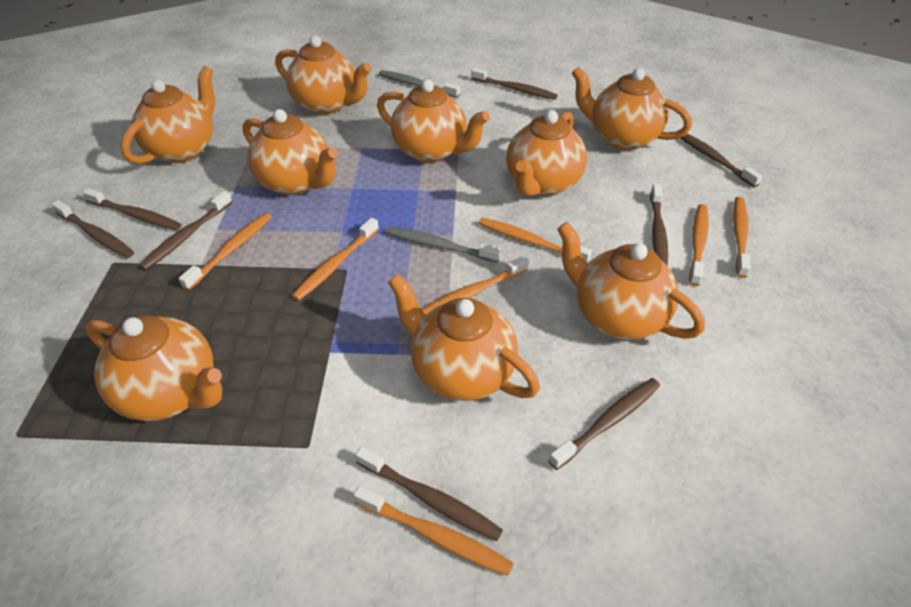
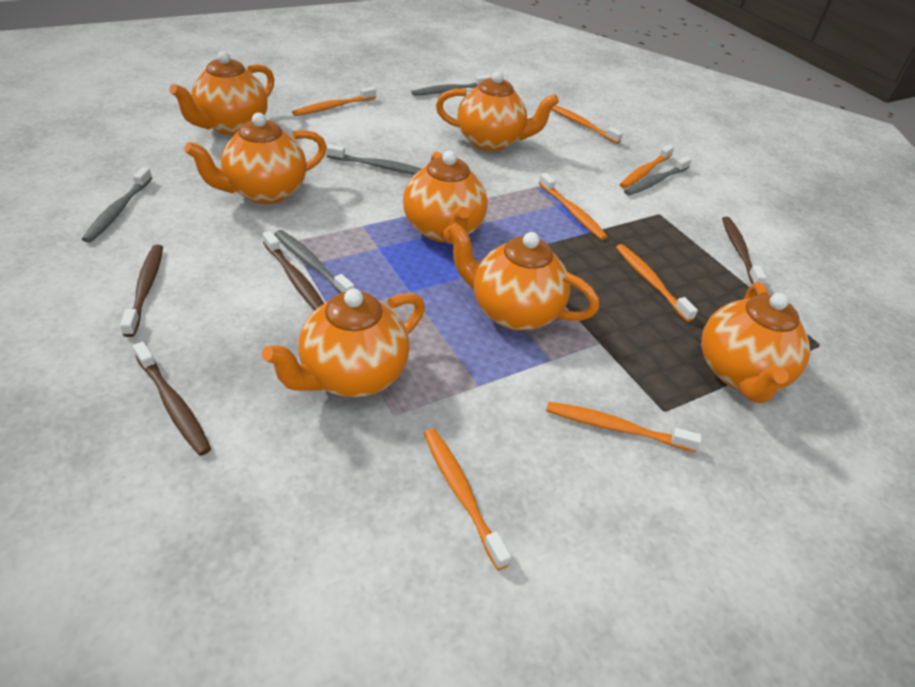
brown toothbrush: [51,200,134,258] [82,188,181,230] [139,191,232,270] [355,446,503,541] [471,68,558,100] [549,378,660,470] [650,184,668,266] [681,133,763,187] = 8 -> [120,245,163,337] [133,342,211,456] [262,231,324,310] [722,217,767,284] = 4
grey toothbrush: [379,70,460,98] [386,227,501,263] = 2 -> [82,167,152,243] [274,230,354,293] [326,144,422,175] [412,75,491,96] [624,157,692,196] = 5
orange teapot: [85,315,222,421] [121,66,215,164] [243,109,338,195] [275,36,371,115] [377,79,490,163] [388,274,540,401] [506,110,587,196] [557,222,705,340] [571,67,692,150] = 9 -> [169,51,275,135] [184,113,327,204] [262,288,425,397] [403,151,488,244] [436,71,559,151] [447,222,599,331] [701,282,810,403] = 7

